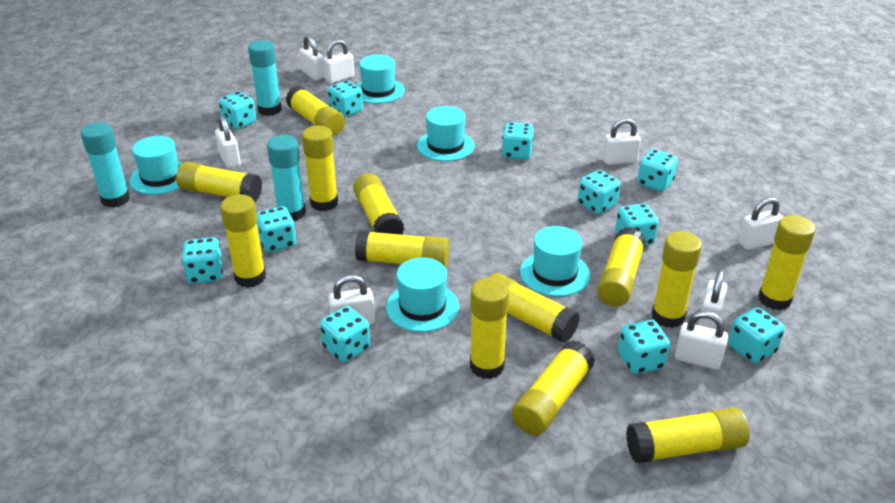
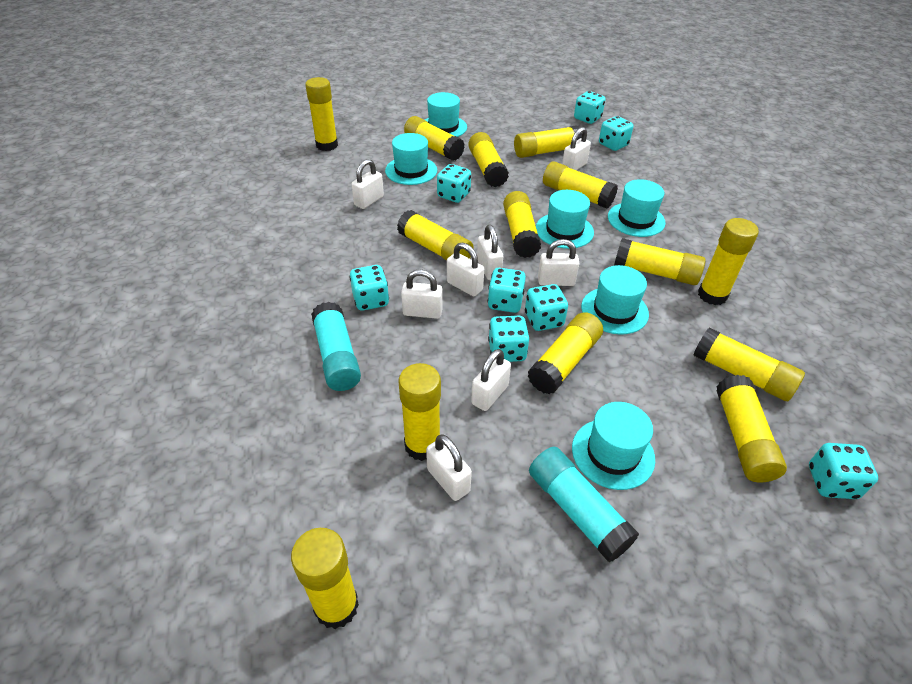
turquoise dice: [182,237,223,284] [219,92,256,129] [257,206,297,252] [320,306,371,363] [328,81,363,117] [502,122,534,160] [578,170,620,214] [615,204,659,246] [618,320,670,374] [637,149,678,192] [728,307,785,364] = 11 -> [349,265,389,311] [437,164,471,203] [488,268,526,313] [488,316,529,362] [525,284,568,331] [574,91,605,124] [599,116,633,151] [809,443,878,499] = 8
turquoise glue stick: [81,122,130,208] [248,40,282,116] [267,135,306,221] = 3 -> [311,302,361,391] [529,447,639,562] = 2
turquoise hat: [129,136,182,195] [356,54,405,104] [386,258,459,332] [417,106,475,161] [520,226,590,297] = 5 -> [385,133,437,185] [425,92,467,137] [536,190,594,249] [572,402,655,490] [581,265,649,335] [608,179,665,237] = 6
yellow glue stick: [176,162,262,202] [220,194,266,288] [286,86,345,136] [302,126,338,211] [353,173,404,235] [355,230,449,268] [470,278,509,379] [489,273,580,343] [512,340,595,435] [597,227,646,307] [626,407,750,463] [652,231,702,328] [758,215,816,311] = 13 -> [291,528,359,629] [305,77,338,151] [397,210,474,261] [398,363,441,461] [404,116,465,161] [469,132,509,187] [503,191,541,258] [514,125,582,158] [528,312,603,394] [543,161,618,209] [614,238,706,285] [694,327,805,401] [698,218,759,305] [716,375,787,483] = 14

